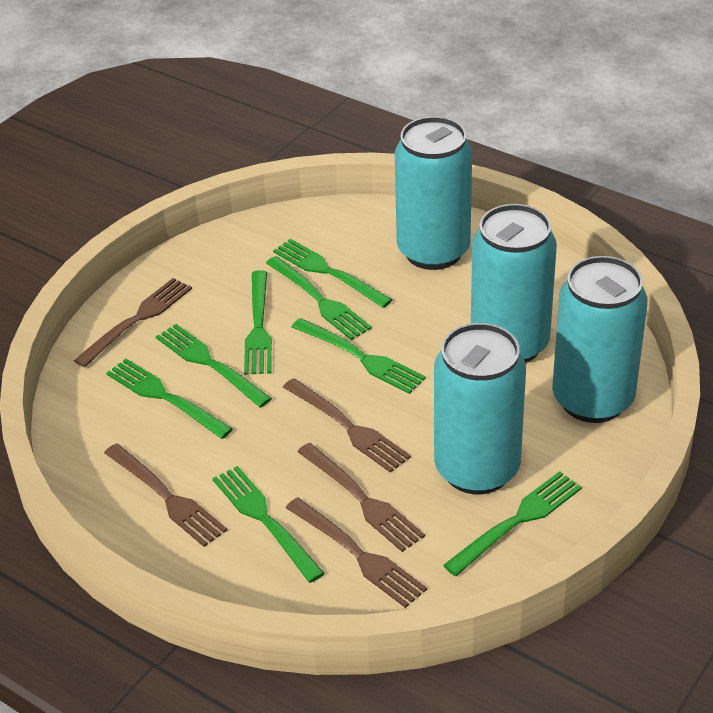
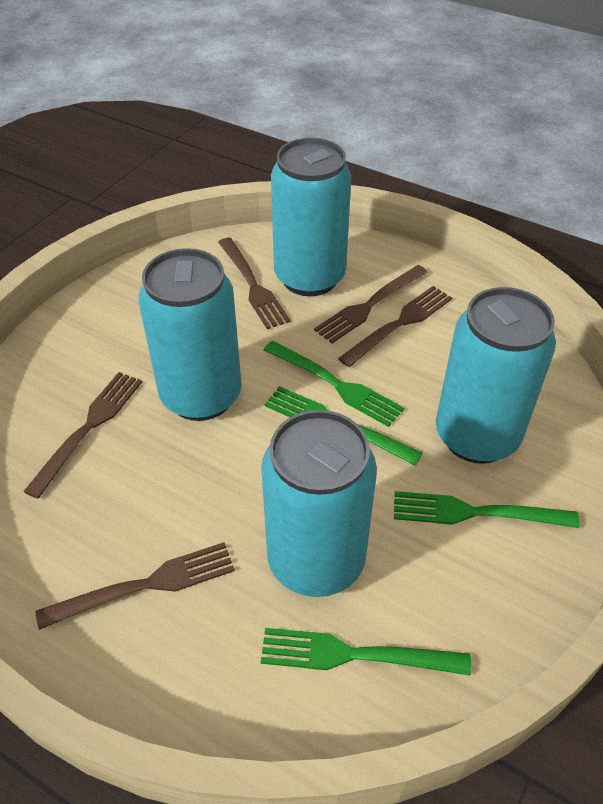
green fork: [106,359,233,439] [156,324,272,408] [212,466,325,583] [244,270,272,375] [266,256,372,340] [273,239,393,308] [292,318,426,394] [443,471,582,576] = 8 -> [261,628,471,676] [264,341,404,427] [265,386,423,466] [394,491,580,528] = 4

